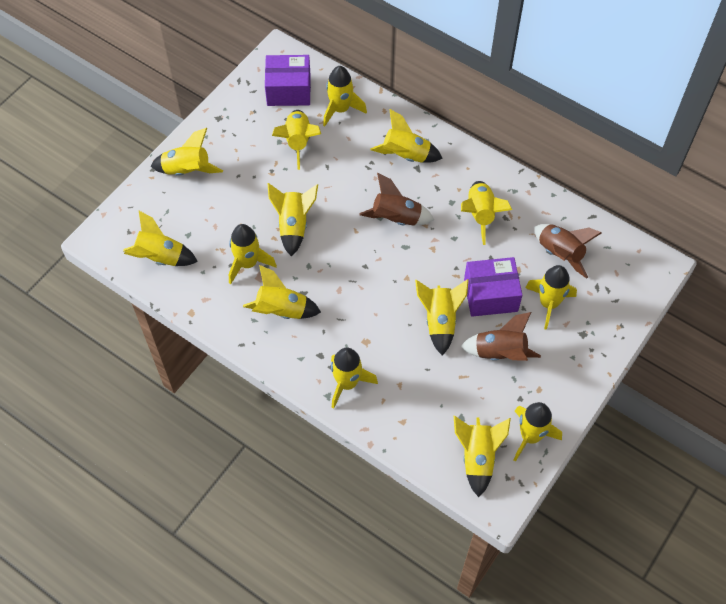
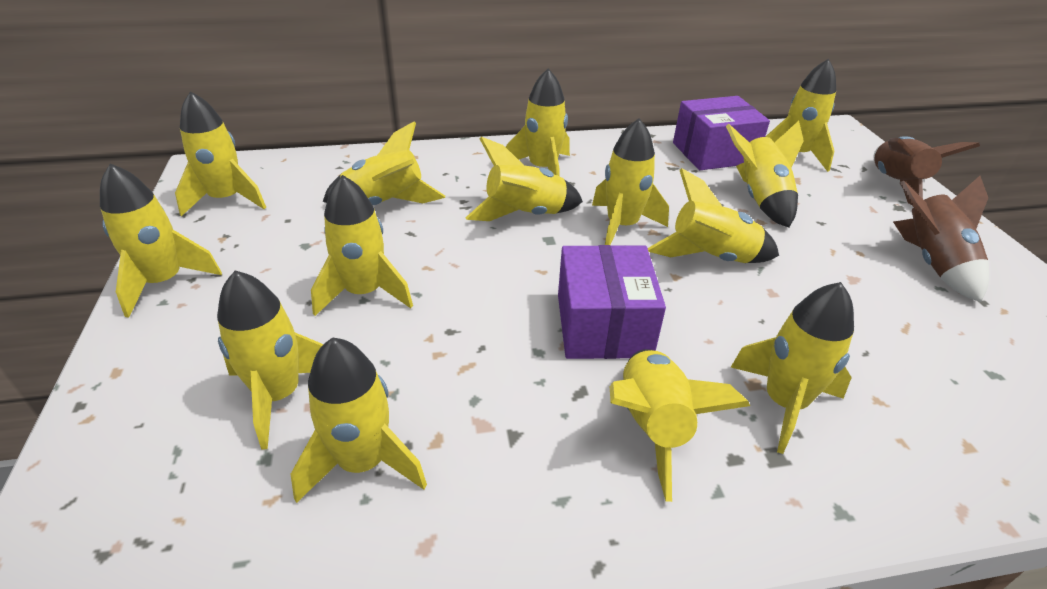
brown rocket: [359,173,434,226] [460,312,541,361] [534,224,602,279] = 3 -> [873,136,980,205] [893,176,989,302] = 2

